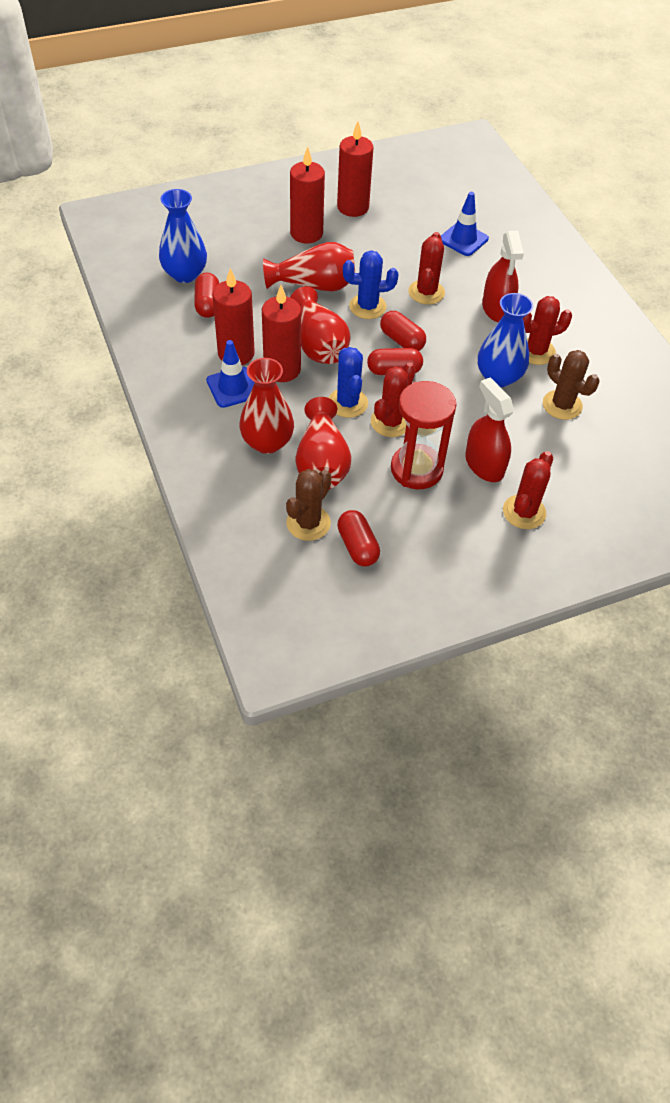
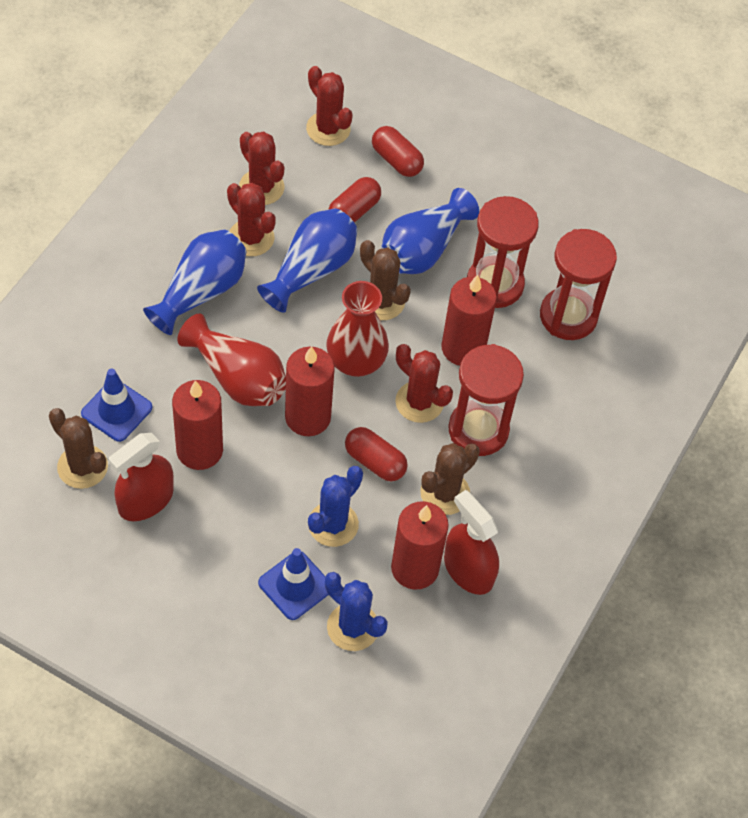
blue vase: [159,189,207,283] [478,293,534,387] = 2 -> [143,229,247,335] [257,208,357,313] [381,188,479,274] = 3
brown cactus: [286,469,331,541] [543,350,600,420] = 2 -> [49,408,108,489] [360,240,411,320] [420,443,480,515] = 3
red capsule: [194,273,219,318] [337,510,380,567] [367,348,423,375] [380,311,426,351] = 4 -> [328,177,381,223] [345,427,408,481] [372,126,424,177] = 3
red hourglass: [391,381,457,489] = 1 -> [448,344,524,456] [467,196,539,308] [540,229,617,340] = 3
red vase: [239,358,294,454] [263,242,355,291] [290,286,350,364] [296,397,351,489] = 4 -> [178,313,286,406] [326,281,389,377] = 2

